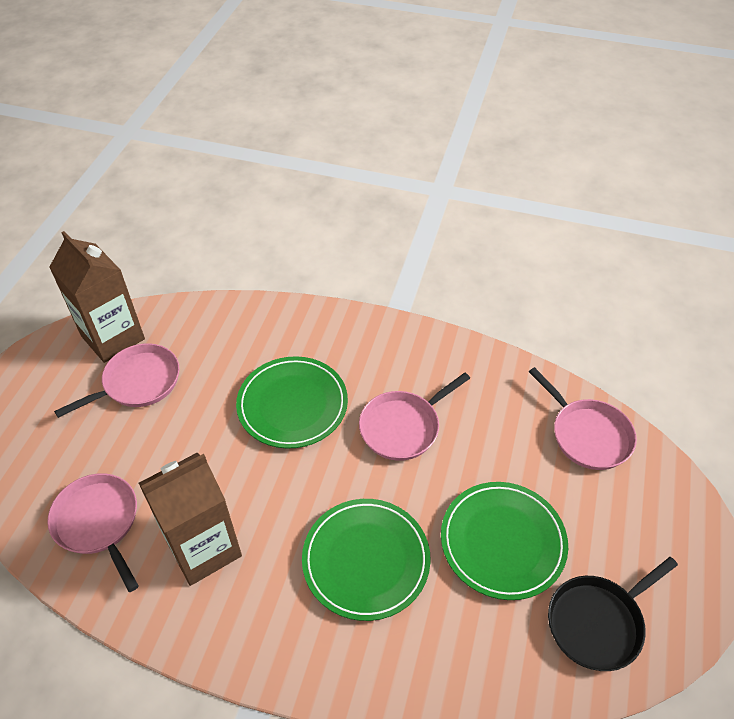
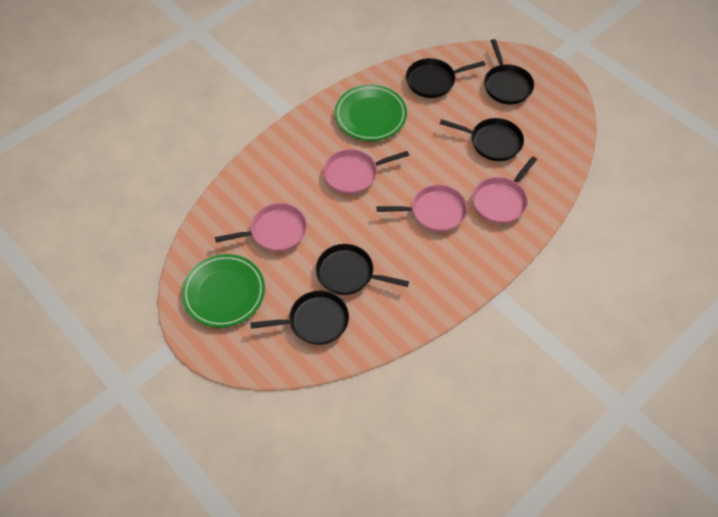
black pan: [548,557,678,671] = 1 -> [250,291,349,345] [316,244,409,295] [406,58,485,98] [440,118,524,161] [484,39,534,105] = 5
brown carton: [49,231,145,363] [139,453,242,586] = 2 -> none = 0
green plate: [236,356,348,449] [302,499,431,621] [441,482,568,600] = 3 -> [182,254,265,328] [335,85,407,141] = 2

